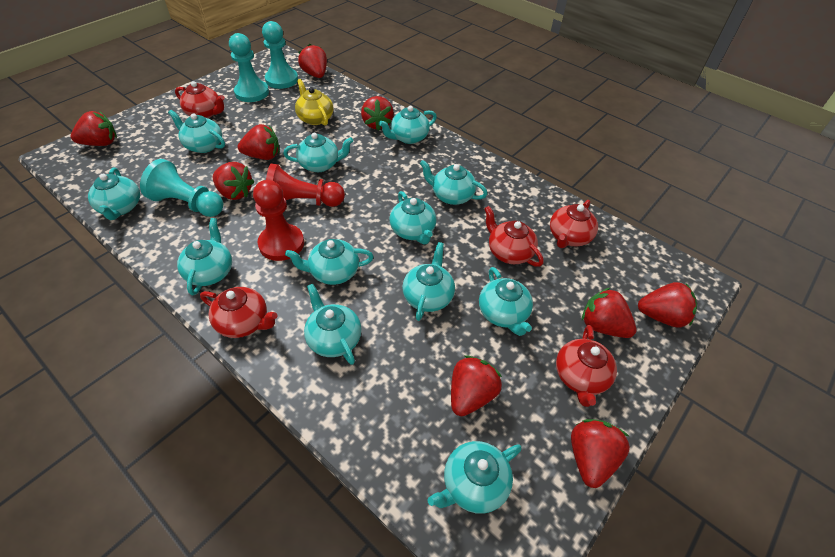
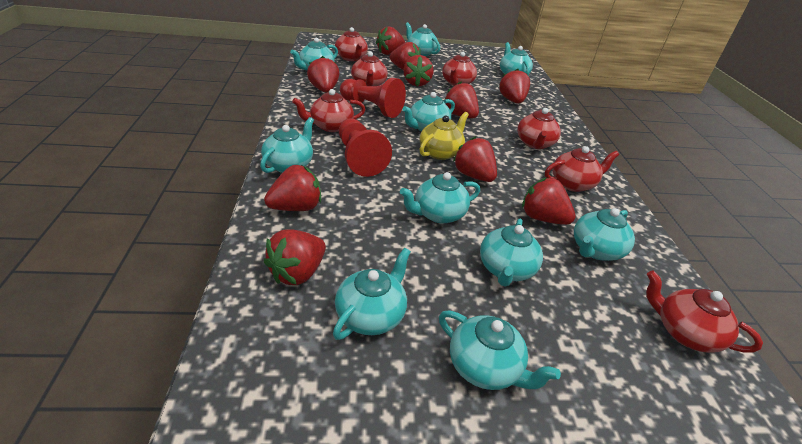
red strawberry: [71,111,117,146] [213,162,255,200] [238,124,279,160] [298,44,327,78] [361,96,394,131] [451,355,502,416] [571,419,630,488] [582,287,637,338] [638,282,697,328] = 9 -> [264,165,321,211] [264,230,326,285] [307,56,339,93] [376,26,405,55] [390,42,421,70] [404,55,434,86] [444,81,479,119] [453,136,497,182] [499,69,530,103] [522,178,576,225] = 10
red teapot: [175,81,225,118] [200,287,277,338] [484,206,543,267] [550,200,598,248] [556,325,617,407] = 5 -> [292,89,366,132] [335,27,368,61] [351,51,388,86] [442,52,477,86] [517,108,561,149] [545,146,619,192] [646,270,763,353] = 7
turquoise pawn: [140,159,223,217] [229,33,269,102] [262,21,298,89] = 3 -> none = 0
turquoise teapot: [88,167,140,220] [168,110,225,153] [177,218,232,295] [283,133,353,172] [285,239,374,285] [304,284,361,365] [379,106,437,144] [390,191,437,245] [402,242,455,321] [420,160,487,205] [428,441,522,514] [479,267,533,336] = 12 -> [260,117,314,173] [290,38,338,70] [333,248,411,340] [400,172,480,223] [402,92,455,131] [405,22,440,56] [439,311,561,390] [480,219,543,287] [500,42,533,75] [574,208,635,261] = 10

